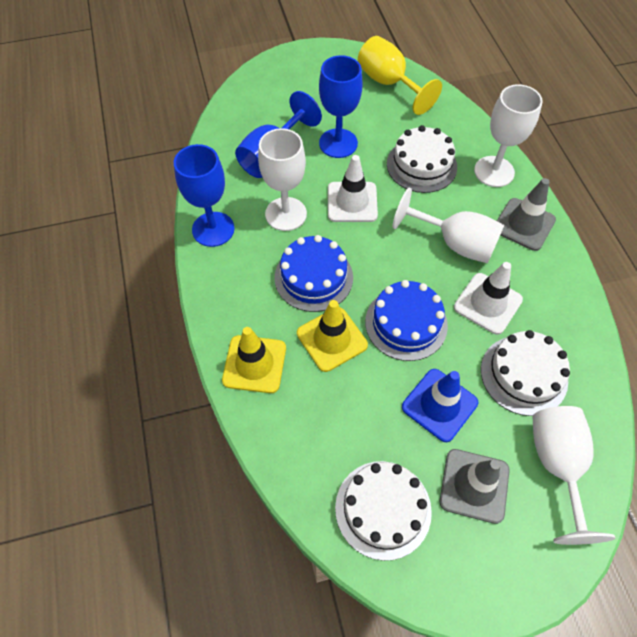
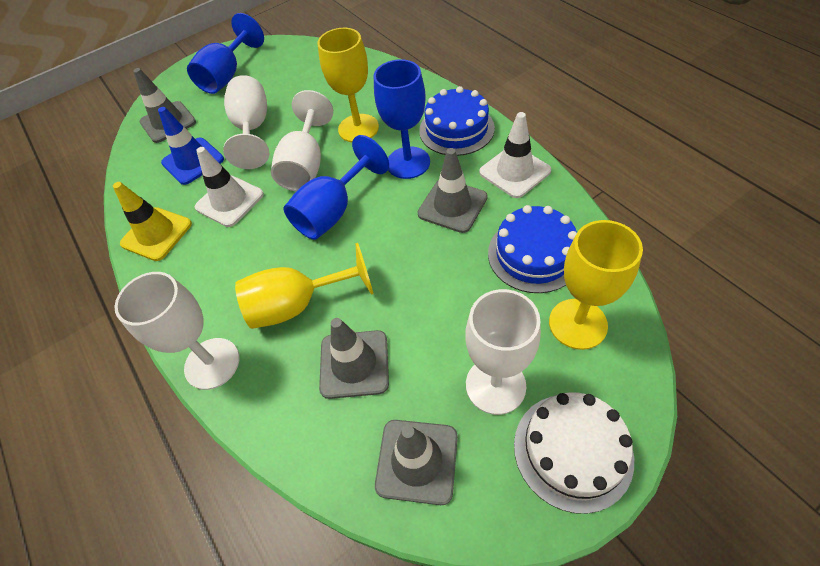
grey traffic cone: [440,449,510,524] [497,178,556,251] = 2 -> [133,68,196,143] [319,318,389,399] [375,420,458,505] [418,148,488,233] = 4
white cake: [335,461,432,561] [387,125,457,193] [481,330,570,416] = 3 -> [514,392,634,514] = 1
yellow goblet: [358,36,442,115] = 1 -> [235,243,374,329] [318,28,379,142] [549,220,643,350] = 3
yellow traffic cone: [222,327,286,393] [297,300,368,372] = 2 -> [113,182,192,261] = 1

